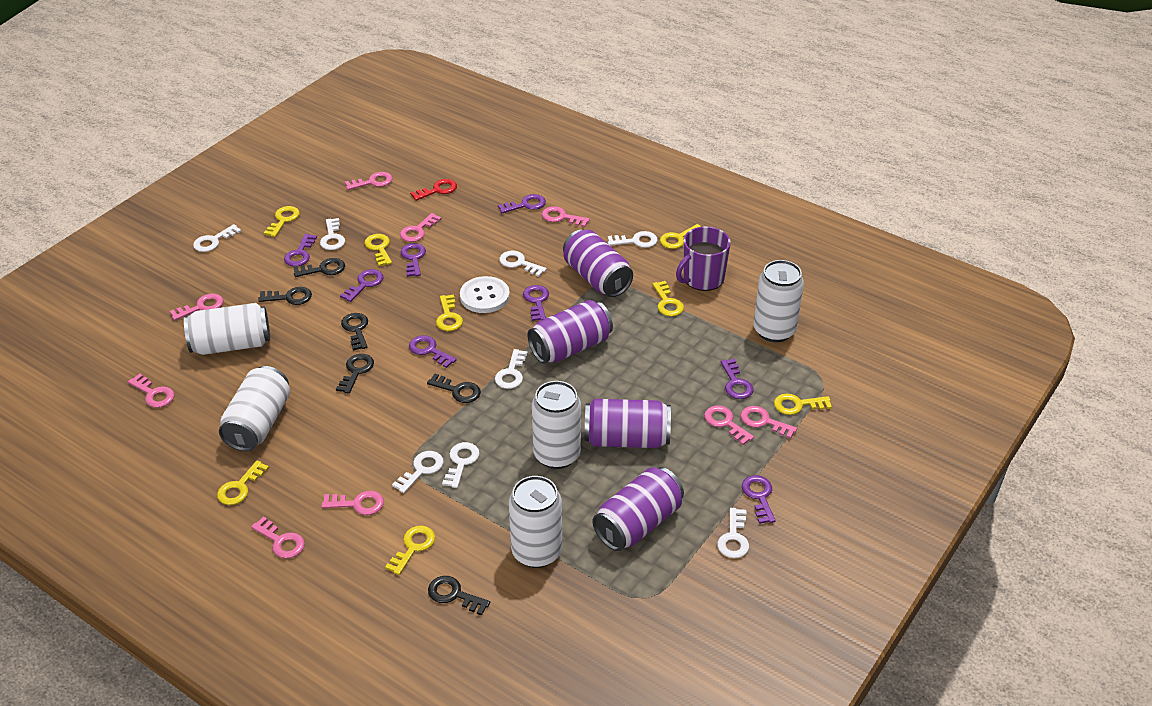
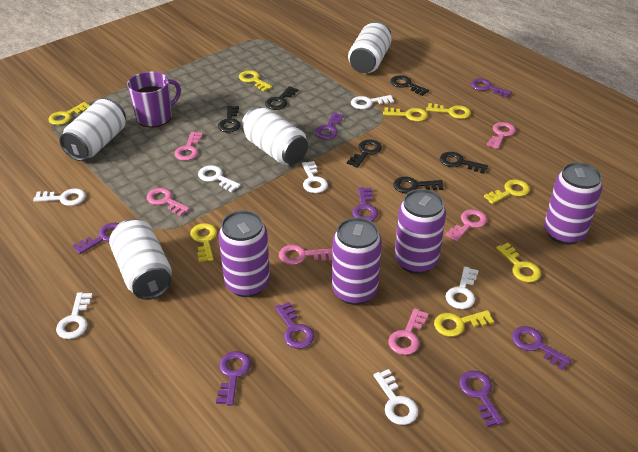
pink key: [128,374,175,408] [170,294,223,321] [251,517,305,559] [321,491,384,515] [345,172,393,190] [400,213,442,242] [542,206,590,227] [704,405,754,445] [740,406,797,439] = 9 -> [146,188,190,216] [174,132,203,161] [279,245,332,265] [388,308,429,355] [445,209,487,242] [487,122,516,149] = 6
red key: [410,179,457,201] = 1 -> none = 0
white button: [460,276,510,313] = 1 -> none = 0
white can: [184,303,270,355] [219,366,290,451] [509,476,562,568] [532,381,581,469] [753,260,804,342] = 5 -> [59,99,126,161] [109,219,172,300] [241,107,308,165] [348,21,391,73] = 4
white key: [193,224,242,252] [320,218,345,250] [392,451,444,493] [442,442,480,488] [495,349,528,389] [499,251,547,277] [608,231,658,248] [717,508,749,558] = 8 -> [33,188,86,206] [56,292,93,339] [198,165,241,192] [302,161,328,193] [351,95,394,109] [373,369,418,425] [445,267,479,309] = 7

